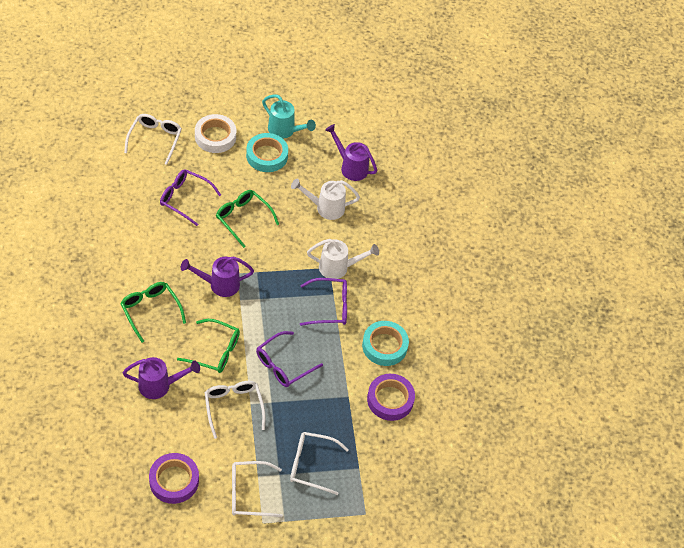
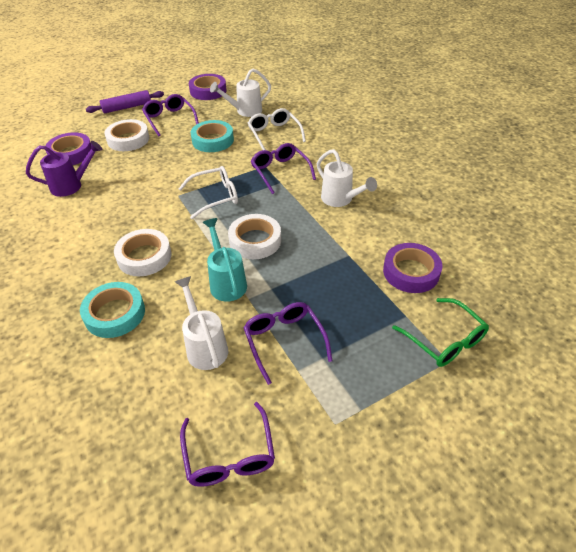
green glasses: [120,282,186,343] [177,319,240,373] [216,190,279,248] = 3 -> [392,298,489,367] = 1
purple glasses: [160,169,221,226] [256,331,323,387] [300,278,347,326] = 3 -> [142,94,199,136] [180,402,275,487] [243,302,333,385] [251,143,316,194] = 4
purple rolling pin: none = 0 -> [86,90,164,113] = 1
purple tape: [149,453,199,504] [367,374,415,421] = 2 -> [45,132,91,165] [189,74,226,100] [383,243,442,293] = 3
purple watering can: [123,357,200,399] [181,256,254,297] [325,124,377,181] = 3 -> [26,141,102,197] = 1
white glasses: [124,114,182,165] [205,381,265,439] [232,461,283,517] [290,432,349,495] = 4 -> [178,166,238,219] [248,108,306,150] = 2
white tape: [195,114,236,153] = 1 -> [105,119,149,151] [114,229,172,276] [228,214,281,259] = 3
white watering can: [291,178,360,220] [307,239,379,279] = 2 -> [175,276,228,370] [210,68,271,117] [317,149,377,207] = 3

